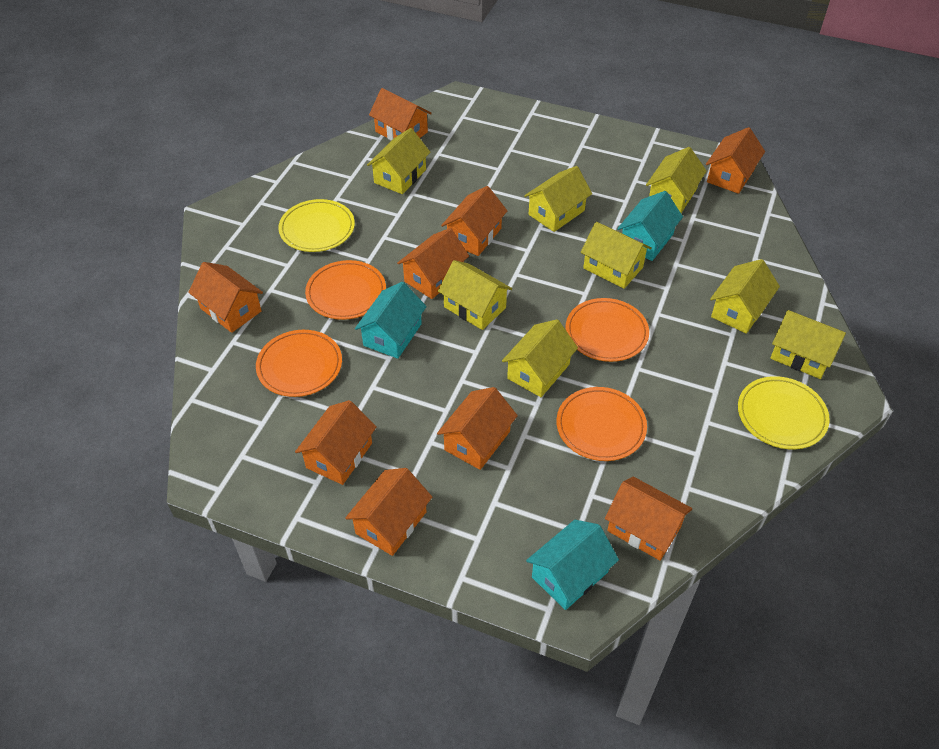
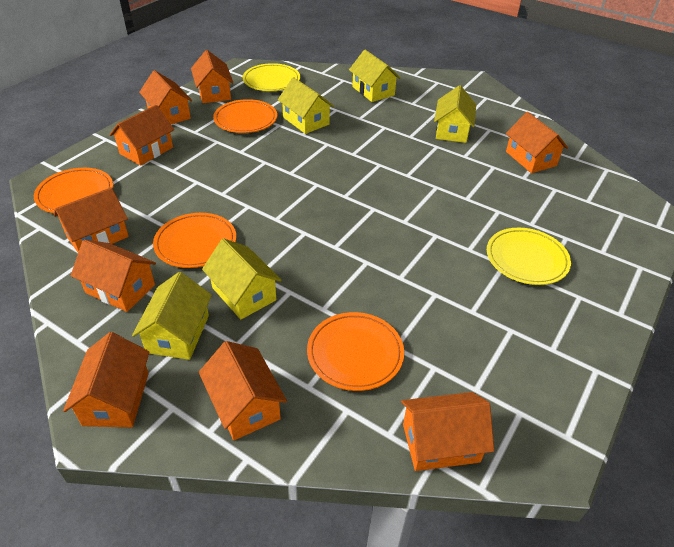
turquoise house: [355,282,427,359] [526,520,619,610] [617,191,683,261] = 3 -> none = 0
yellow house: [367,128,430,194] [438,260,512,330] [502,319,578,397] [524,166,592,232] [581,222,652,289] [646,147,707,213] [710,259,780,334] [770,310,846,379] = 8 -> [132,272,212,360] [202,238,282,319] [278,77,334,134] [349,50,401,102] [434,85,476,143] = 5

